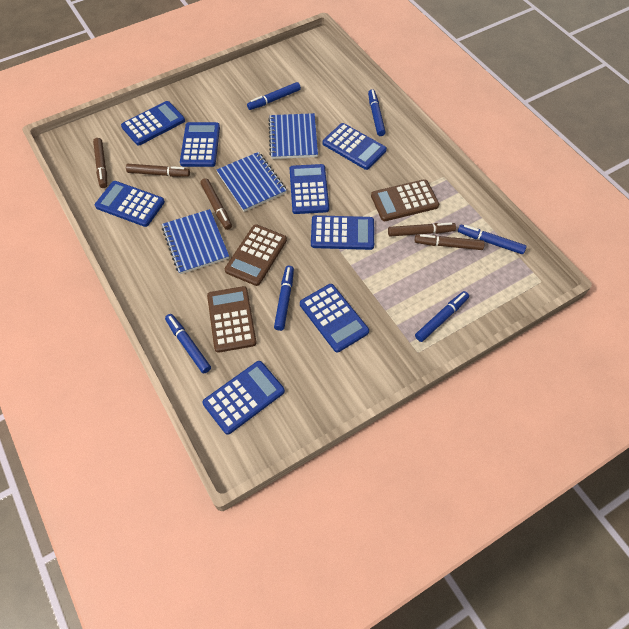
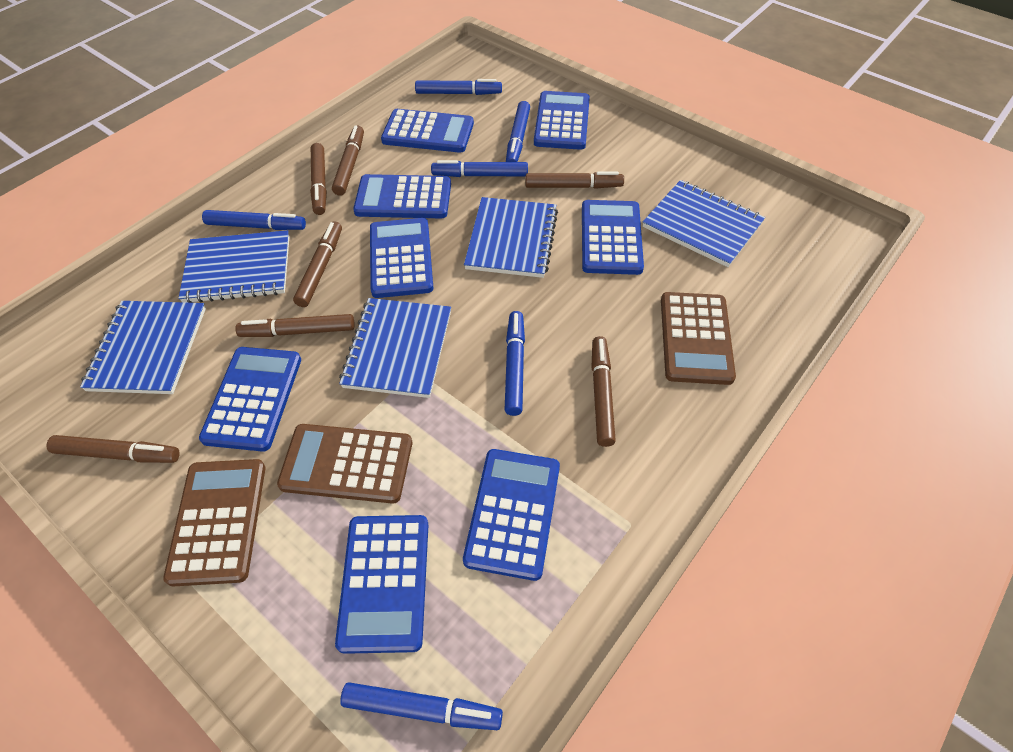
blue notebook: [162,209,229,274] [217,152,287,212] [268,113,318,159] = 3 -> [80,301,206,394] [178,230,290,303] [339,298,451,398] [464,197,558,278] [643,180,765,267] = 5
brown marker: [93,138,107,188] [126,164,190,177] [200,178,232,230] [388,222,456,236] [415,234,485,250] = 5 -> [46,435,180,463] [235,314,355,337] [293,221,342,307] [310,143,327,215] [332,125,364,196] [525,172,624,189] [592,336,616,447] = 7

